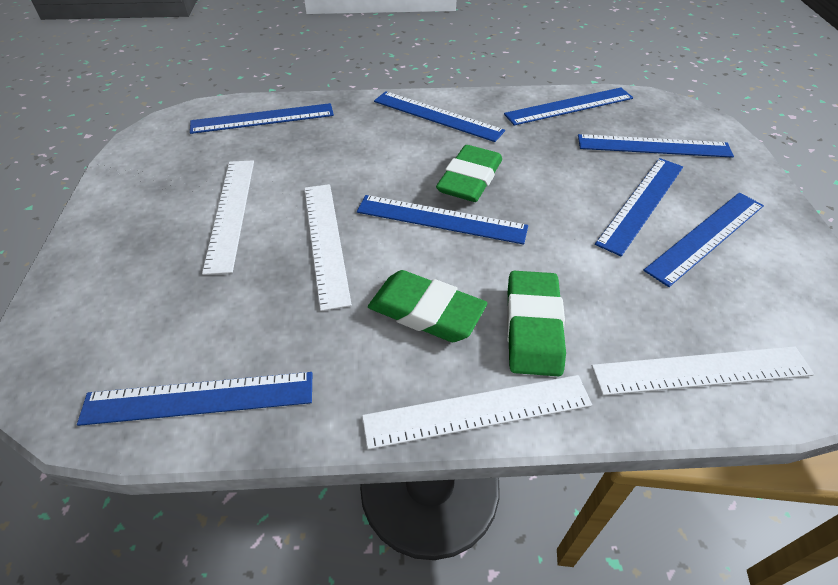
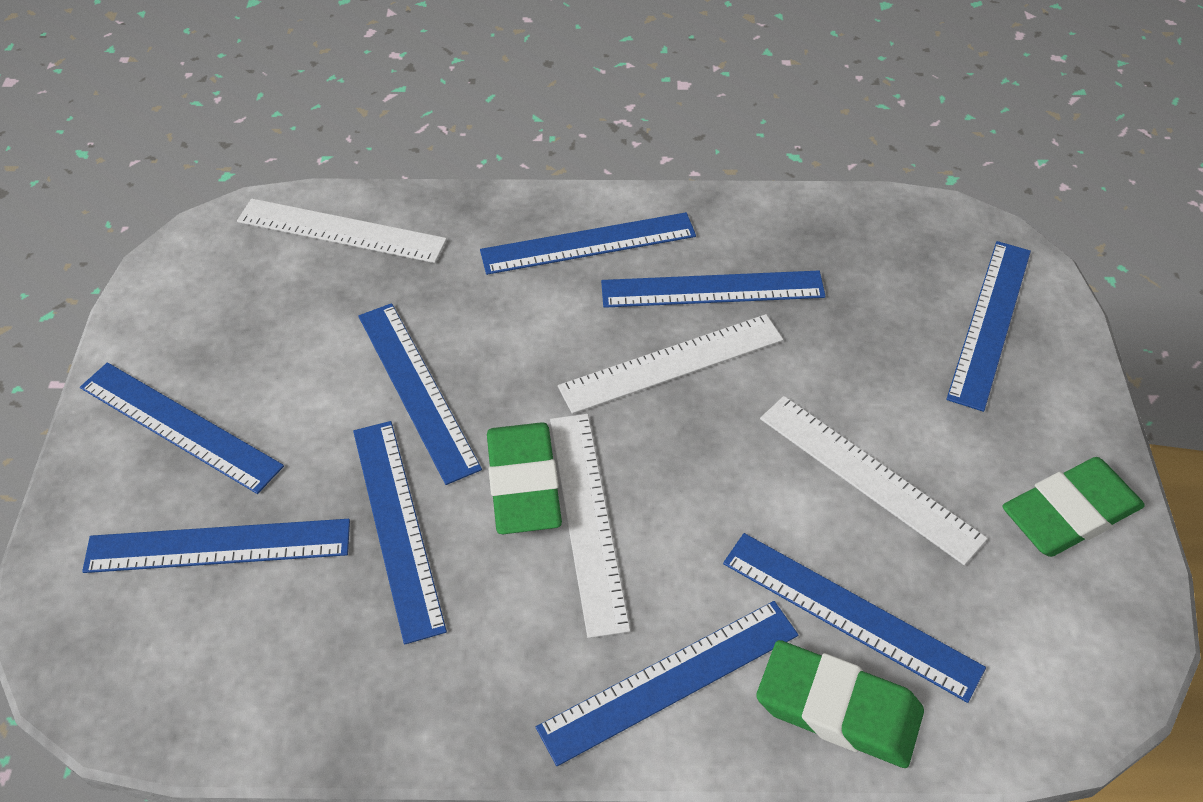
blue ruler: [77,372,312,426] [190,103,334,134] [357,195,528,245] [374,91,505,142] [504,87,633,125] [578,134,734,158] [595,158,683,256] [643,193,764,287] = 8 -> [80,362,284,494] [82,519,350,573] [353,421,447,644] [358,303,482,485] [480,212,696,275] [536,601,798,766] [601,270,826,308] [723,533,986,703] [946,241,1031,412] = 9

